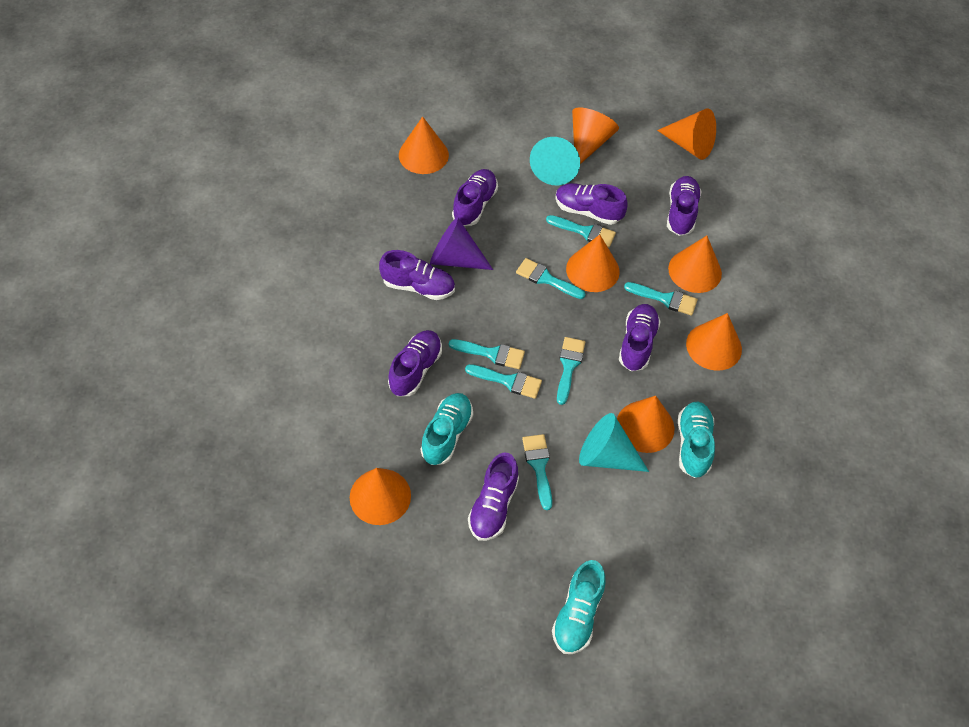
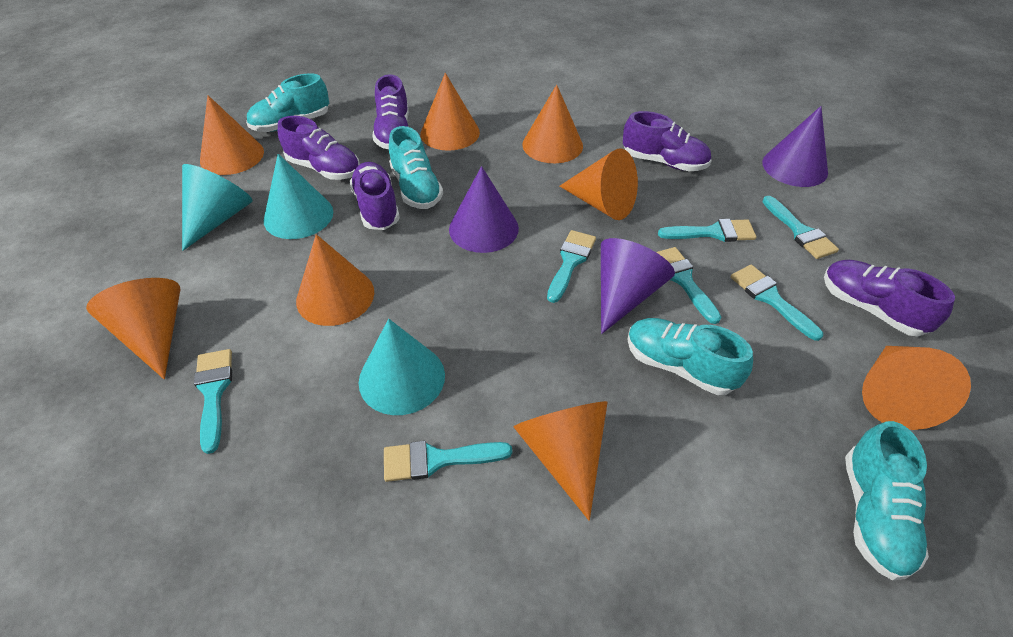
purple cone: [430,217,493,270] = 1 -> [449,166,519,253] [601,238,675,334] [762,106,828,187] = 3
purple shoe: [379,250,455,300] [388,330,442,396] [452,169,498,226] [468,453,519,541] [555,183,628,225] [619,304,661,371] [667,176,701,236] = 7 -> [278,116,360,180] [350,162,400,230] [373,75,409,149] [623,111,711,171] [824,260,955,336] = 5
turquoise cone: [530,137,580,185] [579,413,649,472] = 2 -> [182,164,253,251] [263,154,333,239] [359,319,445,415] = 3
turquoise shoe: [421,393,473,465] [552,560,606,654] [678,402,715,478] = 3 -> [246,73,329,132] [389,126,443,209] [627,318,753,395] [845,421,929,580] = 4

